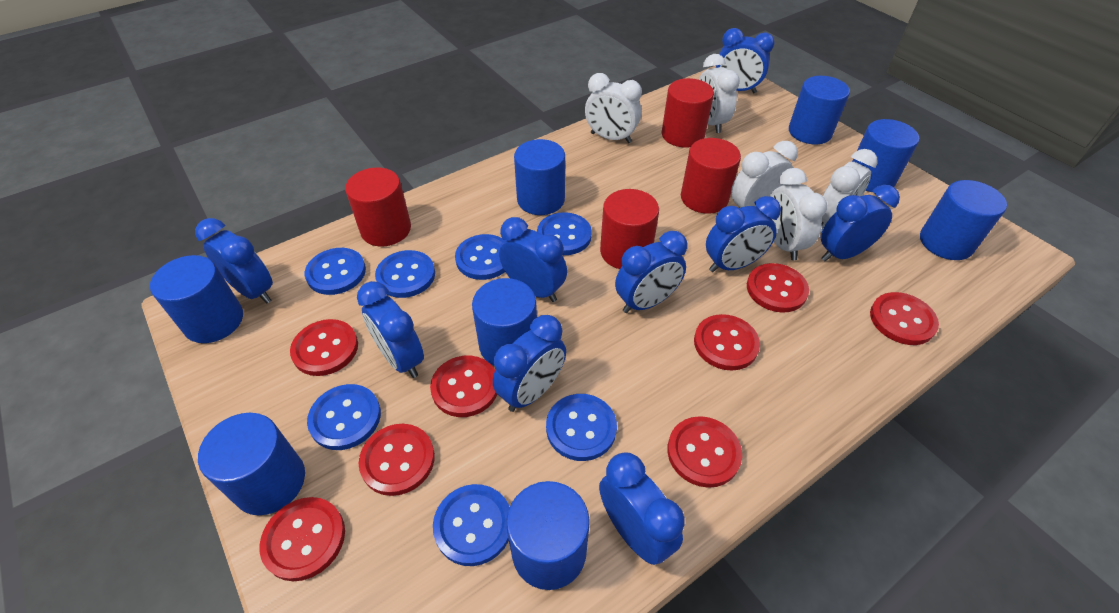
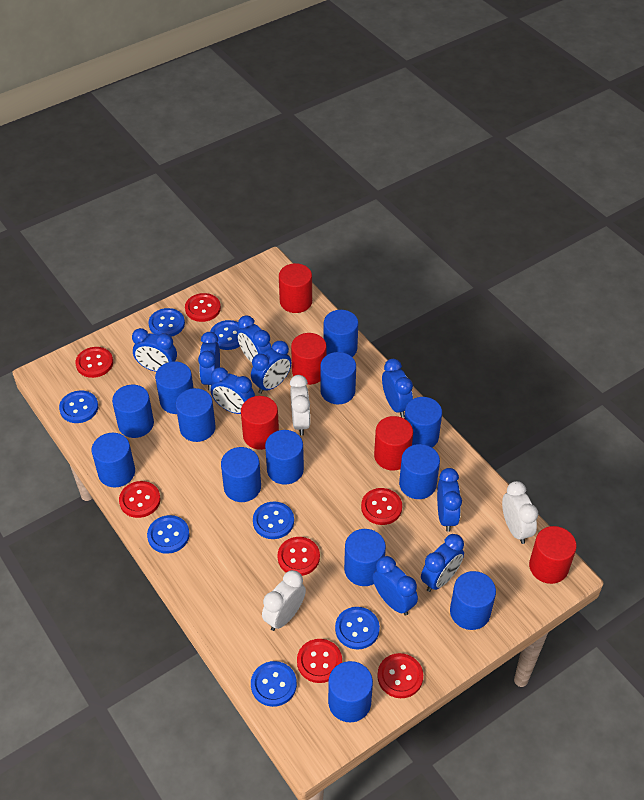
blue cylinder: [150,255,243,343] [198,413,305,515] [472,278,537,365] [506,481,590,590] [514,139,565,215] [789,76,850,144] [852,119,919,192] [920,180,1007,260] = 8 -> [92,433,135,487] [112,385,154,438] [155,361,194,414] [176,388,216,442] [221,447,261,502] [265,430,304,485] [320,352,356,404] [324,310,358,357] [328,661,373,722] [344,529,386,586] [399,444,440,499] [404,397,442,447] [450,571,496,630] = 13
red button: [259,497,345,581] [290,319,358,376] [359,424,435,496] [430,356,497,417] [667,416,742,488] [694,314,760,370] [747,263,809,313] [870,292,939,345] = 8 -> [75,347,113,378] [119,481,161,518] [185,293,221,322] [277,537,320,576] [297,639,342,683] [361,488,402,525] [377,653,423,698] = 7
red cylinder: [345,168,411,247] [600,189,659,269] [662,78,714,148] [681,138,741,214] = 4 -> [241,396,279,450] [279,263,312,313] [291,333,327,385] [374,416,413,471] [529,526,577,584] = 5
white clock: [585,73,642,143] [699,54,740,133] [731,141,798,208] [770,168,827,260] [820,149,878,233] = 5 -> [262,570,306,631] [290,375,310,435] [502,481,538,544] = 3

